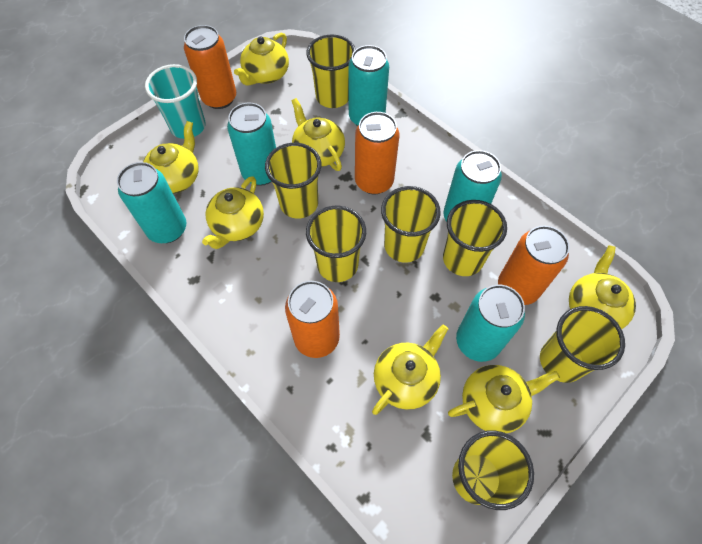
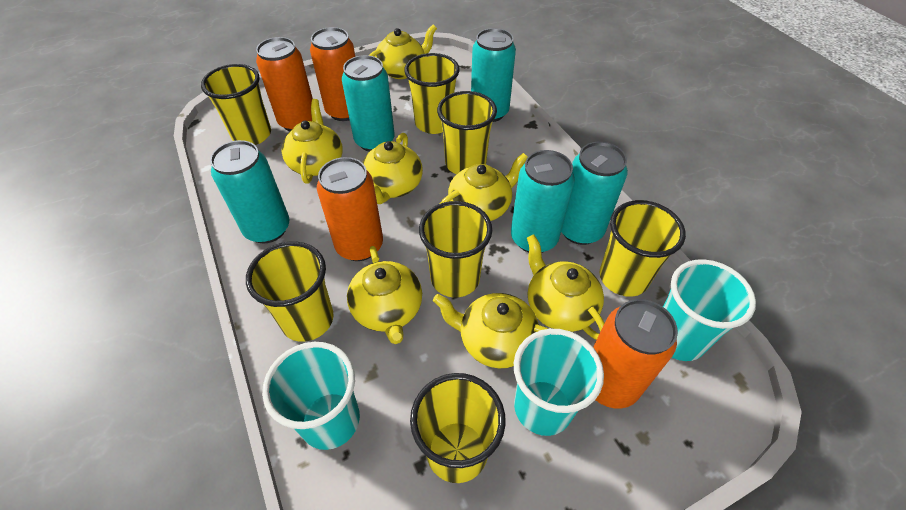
turquoise cup: [145,64,206,139] = 1 -> [262,342,360,450] [514,329,604,436] [663,259,756,361] = 3

